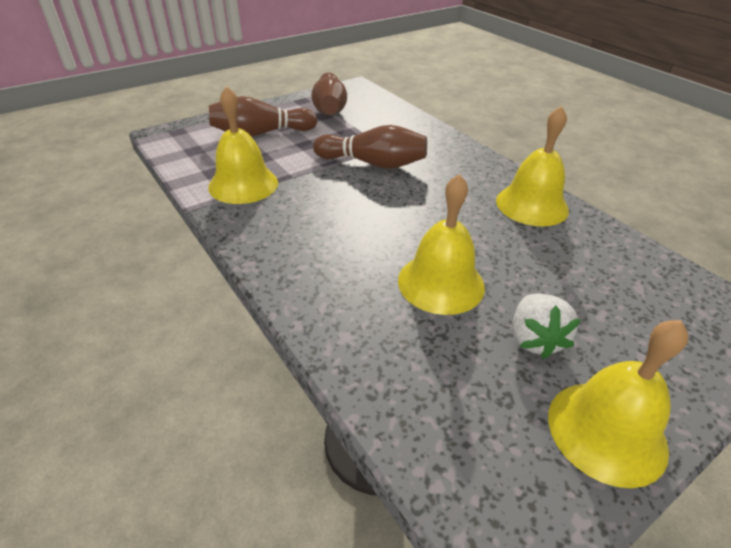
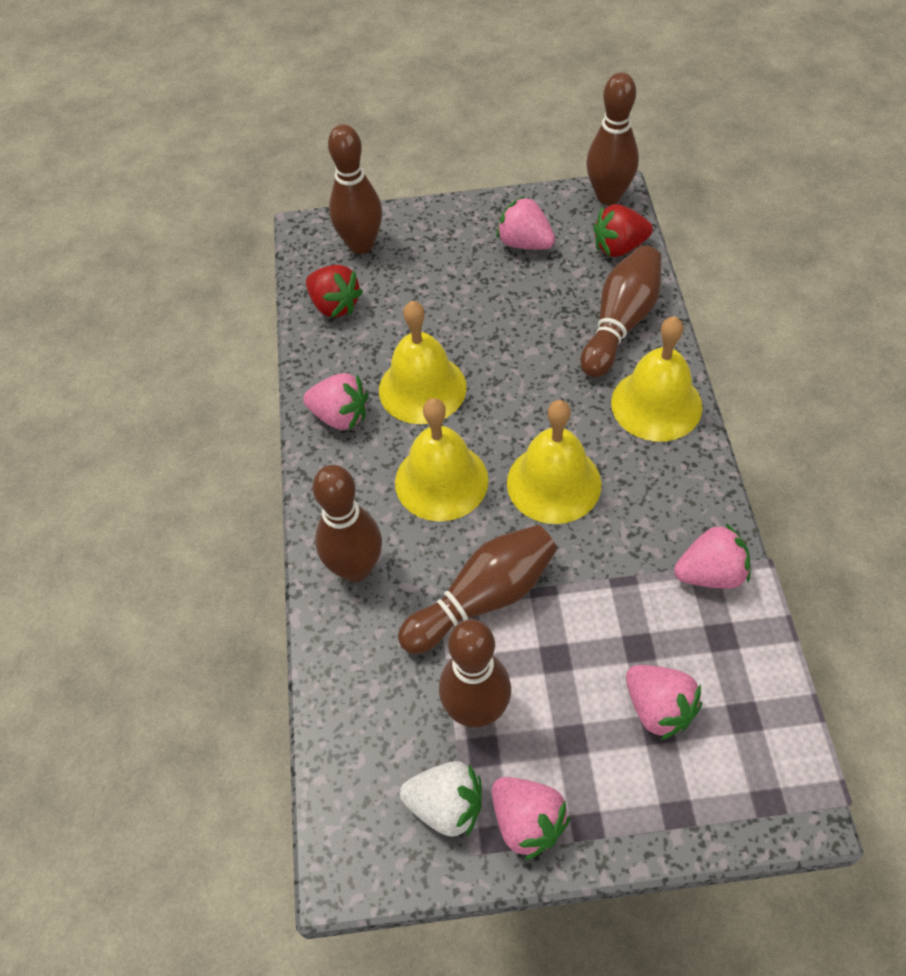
brown bowling pin: [209,96,317,137] [311,72,347,115] [313,125,427,169] = 3 -> [312,465,382,582] [328,124,382,254] [398,525,557,654] [439,620,511,728] [581,246,662,378] [586,72,639,205] = 6
pink strawberry: none = 0 -> [303,373,368,430] [492,777,570,860] [497,196,555,250] [626,665,702,740] [674,523,750,589] = 5
red strawberry: none = 0 -> [306,265,363,318] [593,204,653,257] = 2

